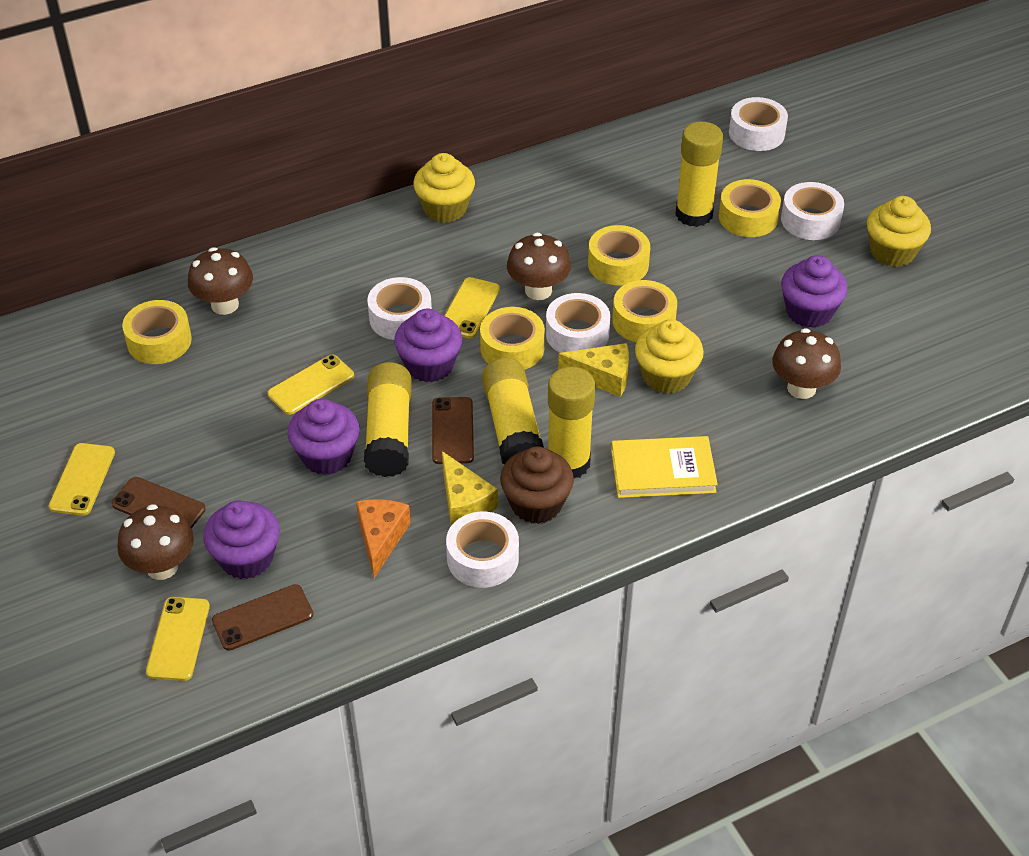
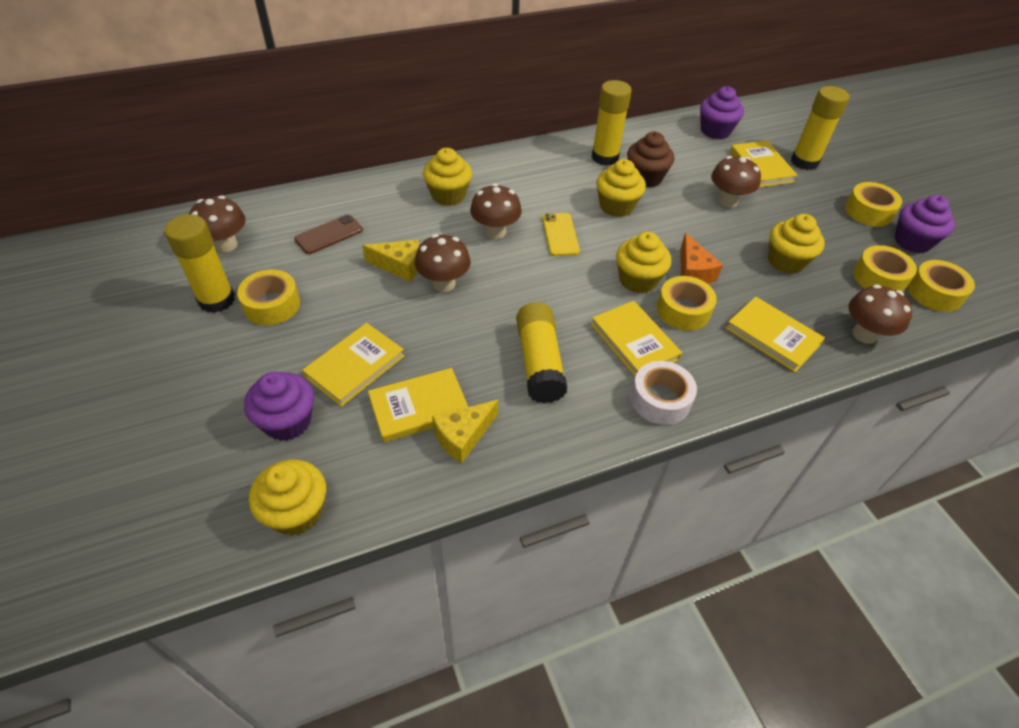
brown mushroom: [117,504,194,580] [188,247,253,315] [507,233,571,300] [772,328,841,399] = 4 -> [189,196,246,253] [415,234,471,292] [470,184,522,239] [711,156,761,207] [848,284,912,344] = 5
brown phone: [111,477,206,529] [212,584,313,651] [432,397,474,464] = 3 -> [294,215,363,254] = 1
purple cupcake: [203,501,280,579] [288,399,360,475] [394,309,462,382] [781,255,848,328] = 4 -> [244,372,314,441] [700,86,744,139] [895,195,955,254] = 3
white tape: [367,277,432,340] [446,512,519,588] [546,293,610,353] [729,97,788,151] [781,182,844,240] = 5 -> [631,361,697,425] = 1
yellow book: [611,436,718,498] = 1 -> [302,323,404,407] [368,368,468,443] [591,301,682,377] [726,297,825,372] [730,141,798,187] = 5
yellow cupcake: [413,153,475,223] [635,320,704,394] [867,196,931,267] = 3 -> [249,459,326,536] [423,148,472,206] [596,159,646,217] [616,232,671,294] [768,214,825,274] = 5
yellow phone: [49,443,115,516] [146,597,210,681] [268,355,354,415] [444,277,500,338] = 4 -> [542,213,580,256] = 1

